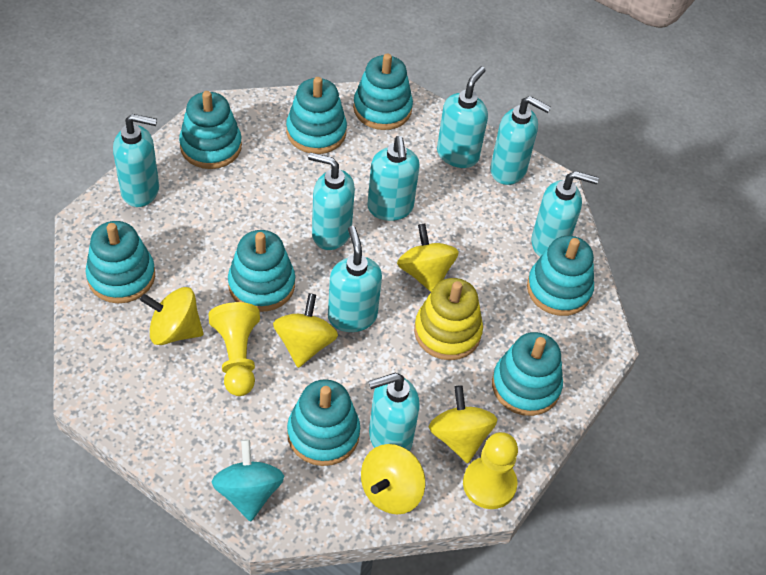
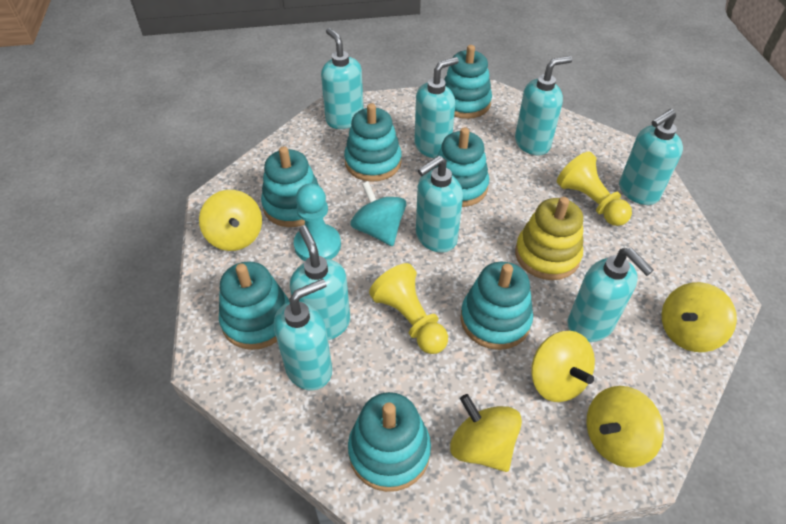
turquoise pawn: none = 0 -> [294,183,341,261] = 1
turquoise stacking toy: [85,221,155,303] [179,91,242,169] [228,230,295,312] [286,77,347,154] [287,379,360,466] [353,53,413,130] [492,332,563,416] [527,236,594,316] = 8 -> [219,261,289,350] [261,146,319,227] [344,103,402,182] [348,392,431,492] [431,127,489,207] [444,45,492,119] [460,262,533,350] = 7

